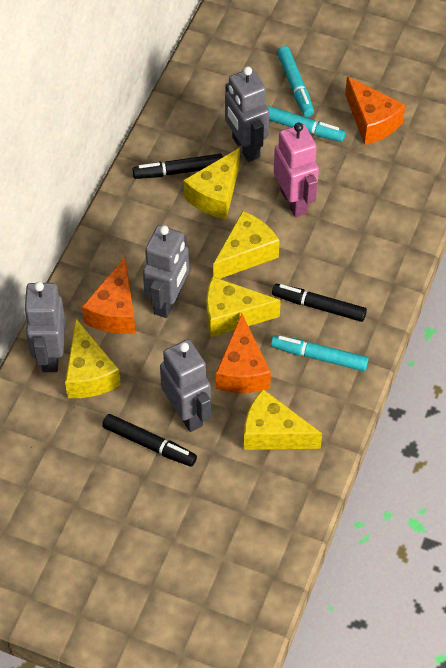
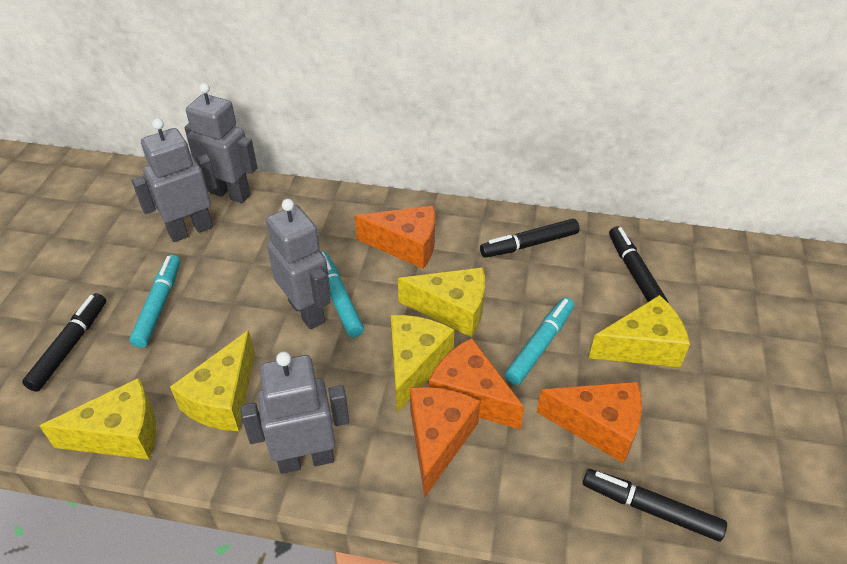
black marker: [102,414,197,467] [132,154,223,179] [272,284,367,322] = 3 -> [22,293,106,392] [480,219,580,258] [583,469,727,542] [609,226,668,302] = 4
orange cheese: [82,257,135,334] [216,314,271,393] [345,77,405,145] = 3 -> [355,206,435,269] [410,387,480,497] [429,338,524,430] [537,382,642,463] = 4
pink robot: [274,123,319,217] = 1 -> none = 0

